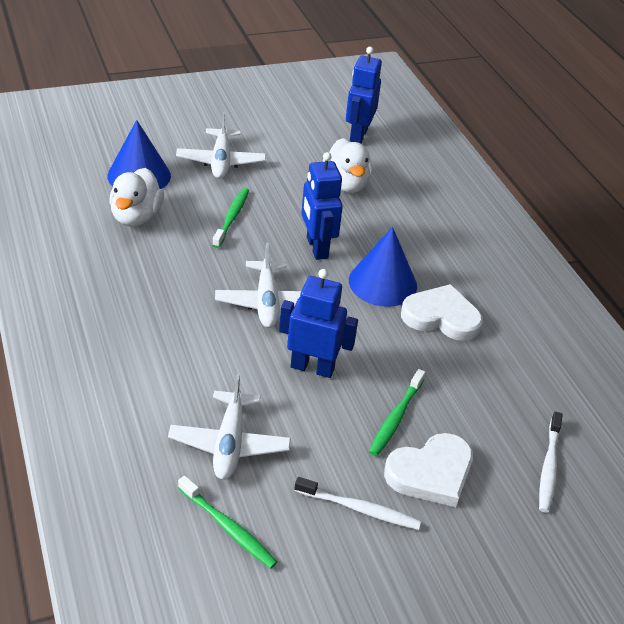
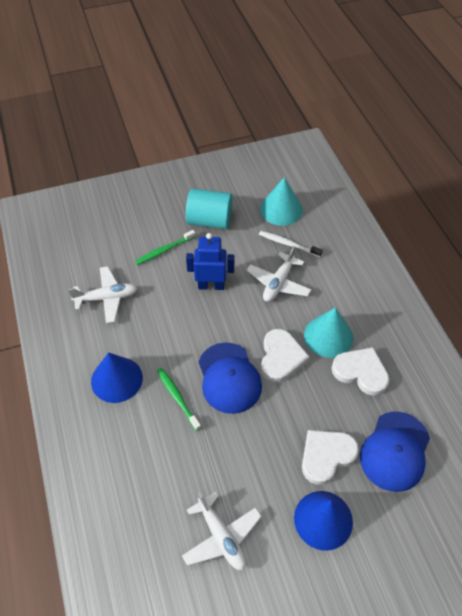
blue cap: none = 0 -> [199,342,262,414] [360,412,430,492] = 2
blue robot: [279,269,358,378] [301,152,343,260] [346,47,382,143] = 3 -> [186,233,234,290] = 1
green toothbrush: [178,476,277,569] [212,188,249,248] [369,369,426,456] = 3 -> [135,230,196,265] [157,368,201,431] = 2
turquoise cone: none = 0 -> [260,177,303,226] [304,307,353,358] = 2
turquoise cylinder: none = 0 -> [186,188,233,229] = 1
white duck: [109,168,164,227] [323,138,372,193] = 2 -> none = 0
white heart: [384,433,473,507] [401,284,483,341] = 2 -> [261,329,310,382] [302,430,359,485] [331,347,390,396] = 3
white toothbrush: [295,477,421,530] [539,411,563,513] = 2 -> [259,231,323,257] = 1

